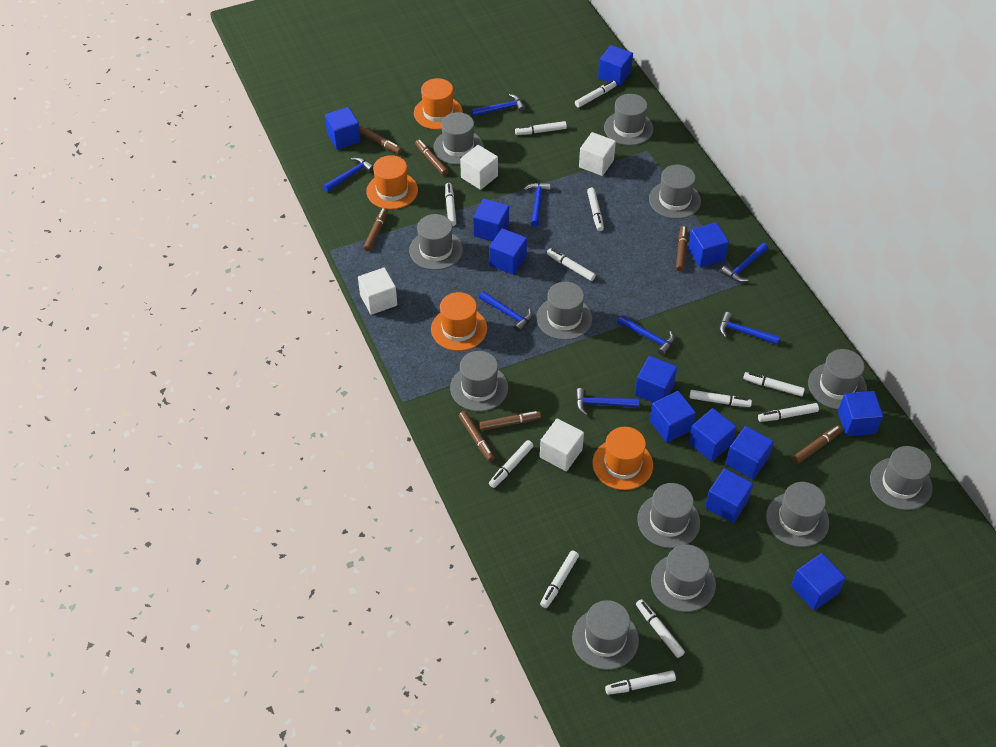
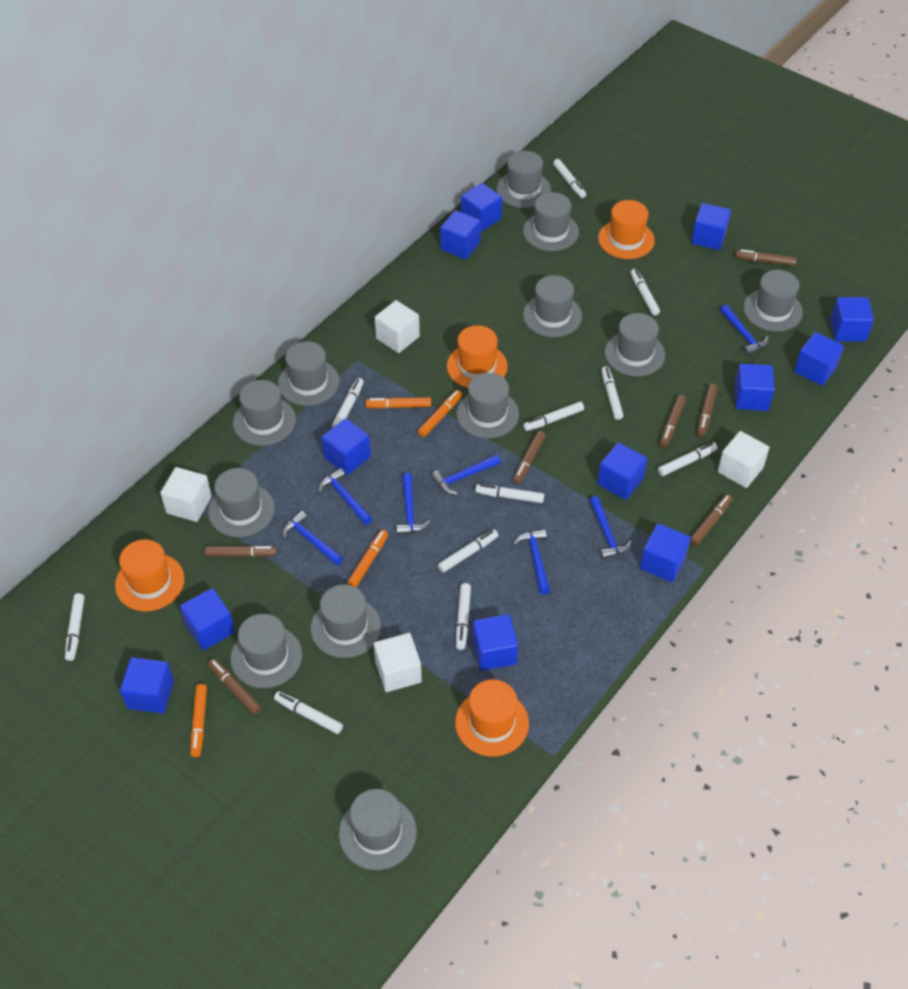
blue hammer: [323,157,374,192] [471,94,526,117] [479,291,533,332] [524,183,551,227] [576,388,639,415] [617,316,675,356] [719,312,780,345] [721,243,768,282] = 8 -> [282,511,343,566] [318,468,372,525] [396,473,430,535] [431,454,501,495] [513,529,550,595] [589,496,632,560] [720,305,769,355] = 7
orange marker: none = 0 -> [191,684,207,757] [347,530,388,587] [366,397,431,409] [418,390,462,437] = 4
white marker: [445,183,456,226] [489,440,534,488] [515,121,567,135] [540,551,579,608] [547,248,596,281] [575,80,617,108] [587,188,604,231] [605,670,676,695] [636,599,685,658] [689,390,752,407] [743,372,805,397] [758,403,819,422] = 12 -> [65,593,85,661] [274,691,343,734] [332,378,364,427] [438,529,498,572] [456,583,471,650] [475,484,544,503] [523,401,584,431] [553,159,586,198] [601,366,623,420] [630,269,660,316] [658,442,717,476] = 11

